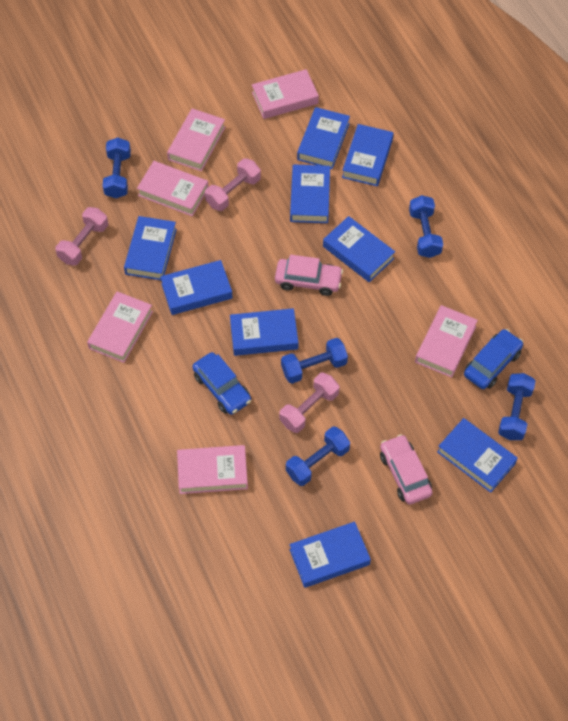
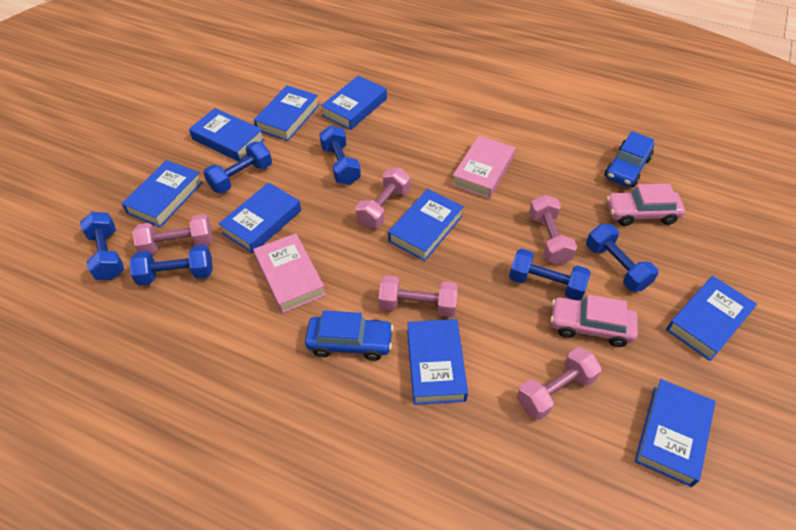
blue dumbbell: [103,137,131,198] [281,338,348,384] [286,427,350,486] [409,195,443,258] [498,373,535,440] = 5 -> [80,212,124,280] [130,245,213,286] [203,141,272,193] [319,125,361,185] [509,249,591,301] [586,224,658,292] = 6
pink book: [87,291,153,363] [137,161,208,216] [167,108,225,171] [177,445,248,494] [252,69,319,119] [415,305,478,378] = 6 -> [253,233,326,313] [452,135,515,199] = 2
pink dumbbell: [55,207,108,265] [205,158,261,211] [279,373,340,433] = 3 -> [133,214,213,255] [355,168,410,228] [379,275,458,317] [517,347,602,420] [529,195,577,265] = 5

